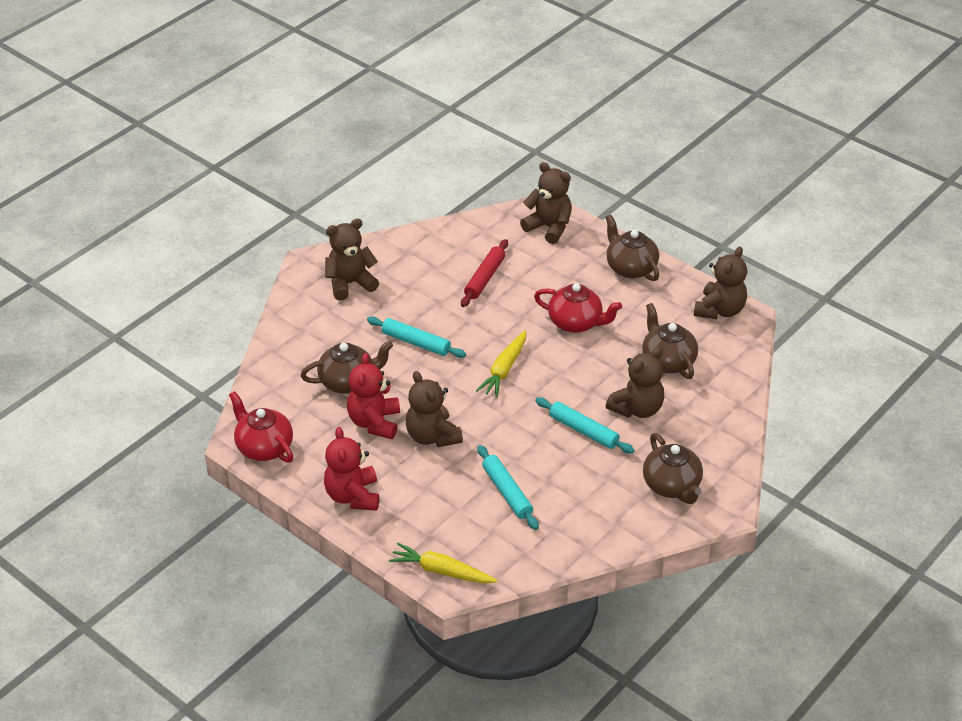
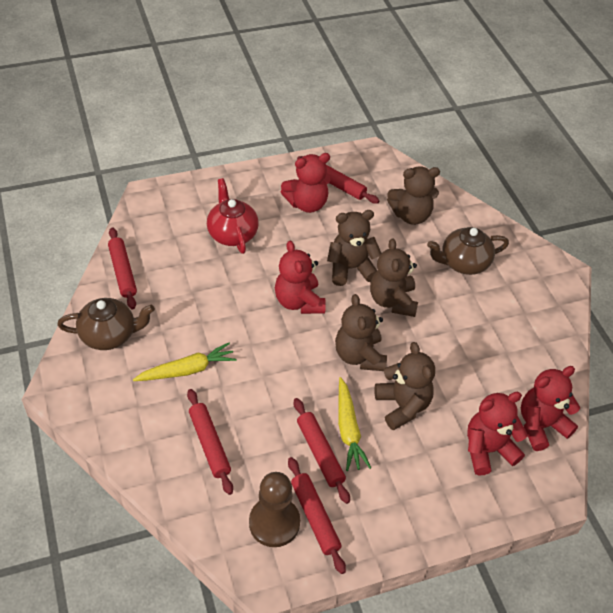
brown pawn: none = 0 -> [249,472,300,547] = 1
brown teapot: [301,341,393,394] [605,214,660,281] [642,303,698,379] [643,433,703,504] = 4 -> [57,298,155,350] [427,227,509,275] = 2
red rolling pin: [461,239,508,307] = 1 -> [108,227,137,310] [187,389,233,495] [288,457,346,574] [294,398,350,504] [297,156,379,204] = 5
red teapot: [229,391,293,463] [534,283,622,333] = 2 -> [207,178,259,254] = 1
red teddy bear: [324,427,379,511] [347,353,400,439] = 2 -> [275,241,326,314] [281,153,331,213] [467,392,528,475] [521,366,580,451] = 4
turquoise rolling pin: [367,316,466,358] [477,445,539,530] [535,397,635,454] = 3 -> none = 0

